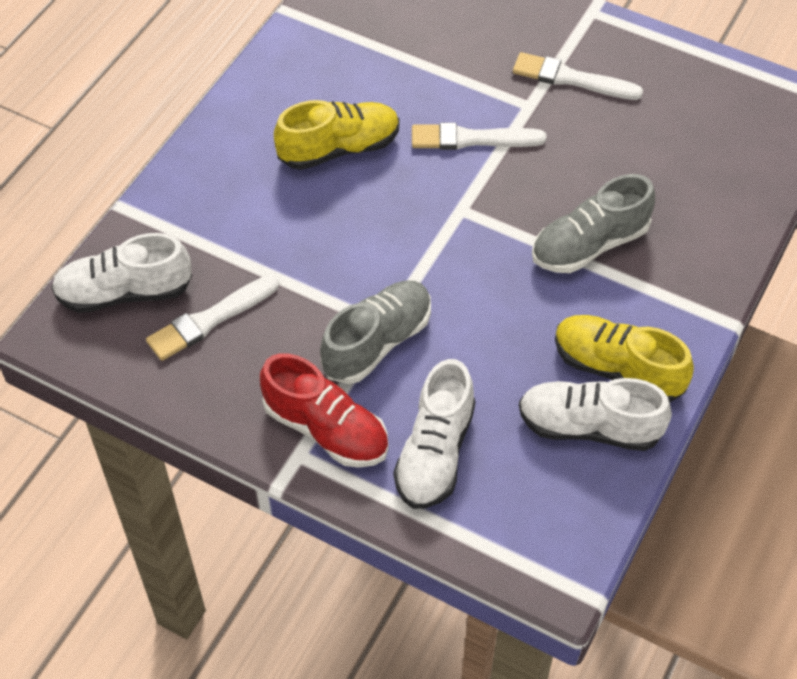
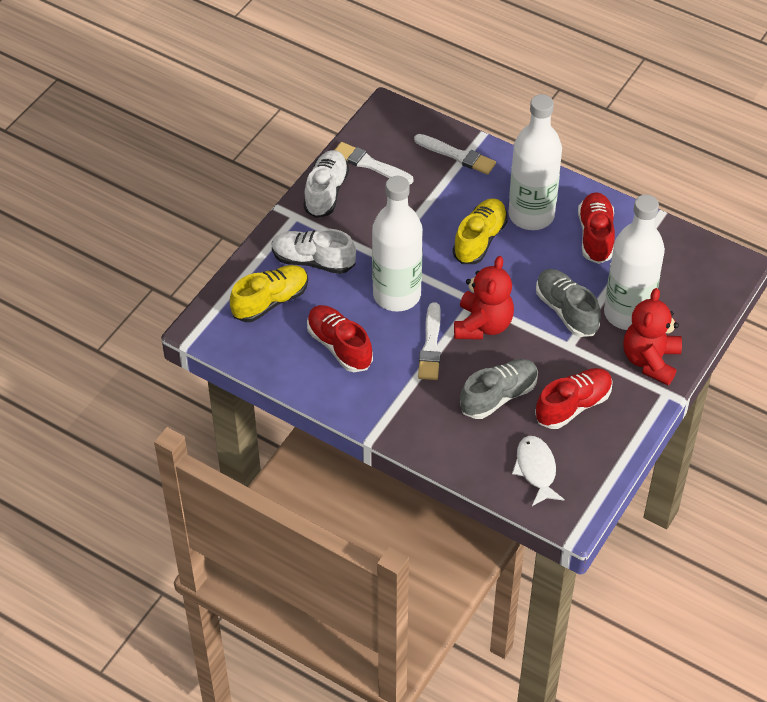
red shoe: [260,353,389,468] = 1 -> [307,305,373,372] [535,368,613,429] [578,192,615,264] = 3
red teddy bear: none = 0 -> [454,256,514,339] [623,288,682,385] = 2
white bottle: none = 0 -> [372,176,423,312] [508,94,562,230] [604,194,665,330] = 3
white fish: none = 0 -> [512,436,565,506] = 1
white shoe: [51,233,192,313] [394,359,476,509] [519,378,672,451] = 3 -> [272,229,356,274] [304,150,349,218] = 2

